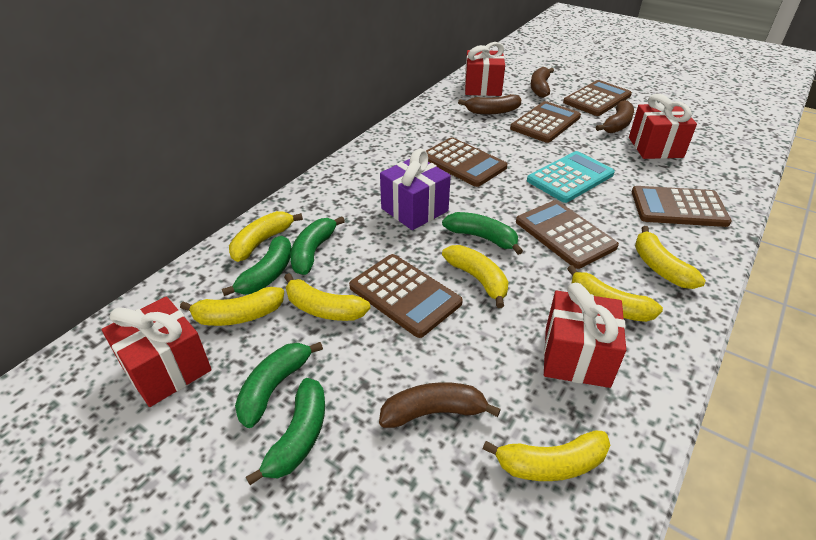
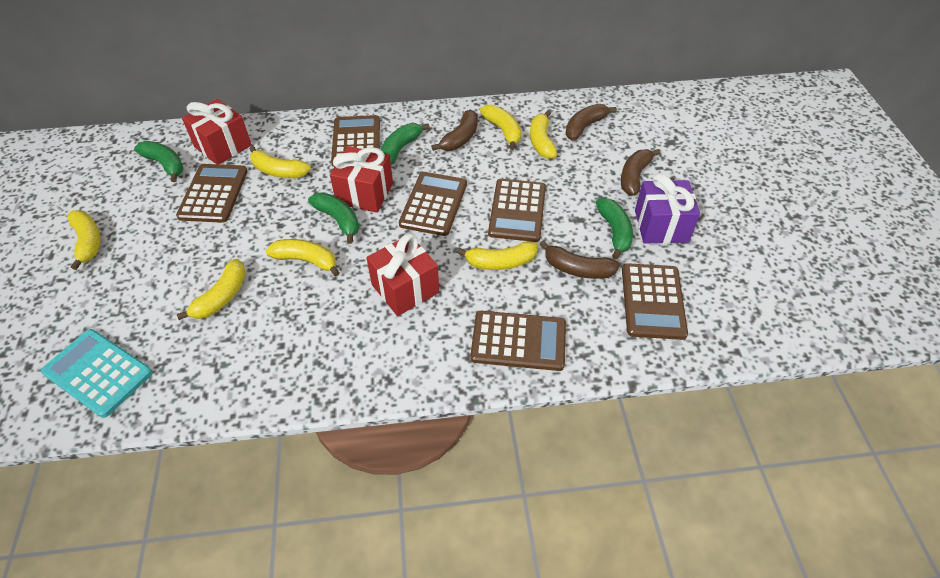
green banana: [222,236,292,296] [235,342,323,428] [246,378,325,485] [290,216,345,275] [442,212,523,255] = 5 -> [134,141,184,182] [308,193,359,244] [381,123,430,165] [596,198,633,259] = 4
red gift: [102,296,212,407] [465,42,505,96] [544,283,626,388] [629,94,697,159] = 4 -> [182,99,252,164] [330,146,393,213] [366,233,439,316] = 3

